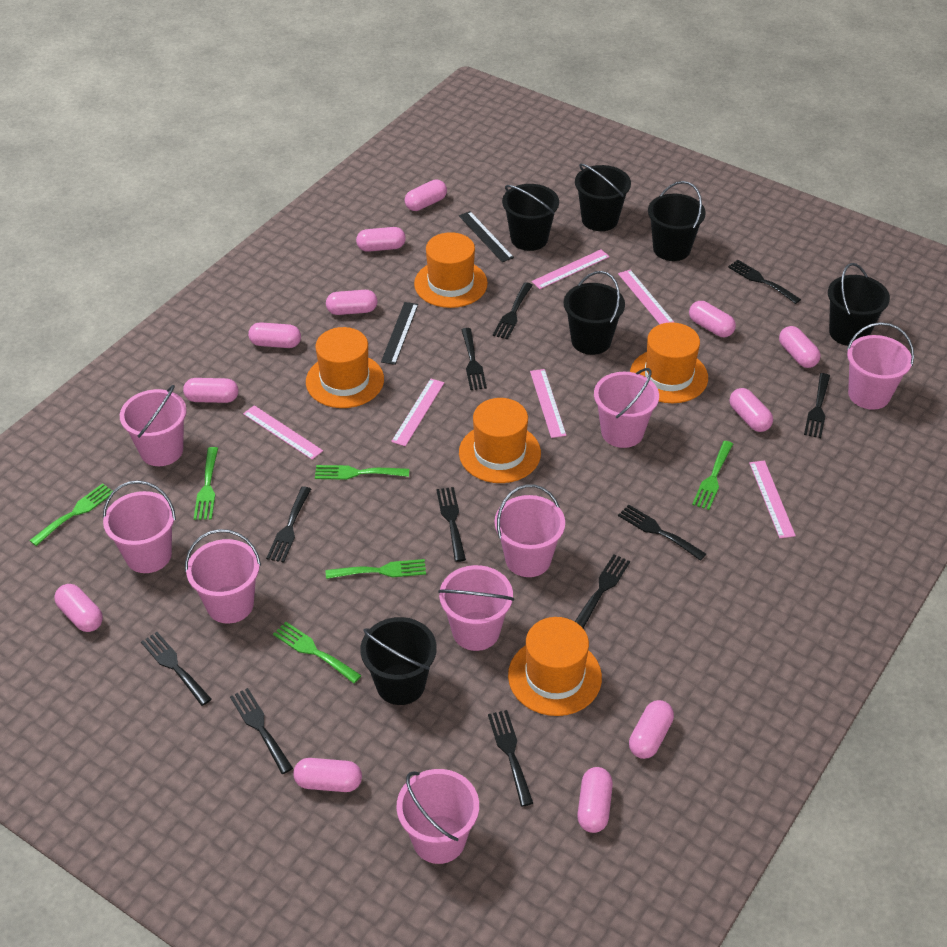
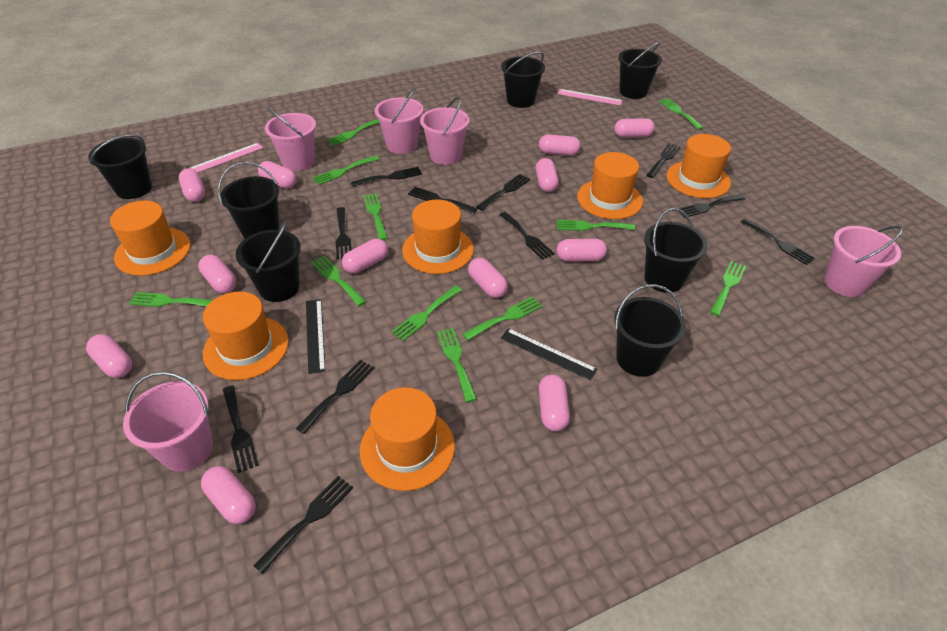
black bucket: [360,617,437,705] [502,184,559,251] [564,271,625,355] [575,164,631,231] [648,181,706,261] [828,263,890,346] = 6 -> [88,134,152,199] [218,162,279,239] [235,222,301,302] [501,52,545,108] [614,284,686,377] [618,42,662,99] [644,208,708,293] = 7
green fork: [29,483,112,546] [194,447,218,520] [273,622,362,683] [315,465,409,480] [326,559,426,579] [692,441,733,510] = 6 -> [129,292,213,307] [311,256,366,306] [313,155,379,185] [327,119,380,146] [363,193,388,240] [391,285,462,341] [437,328,477,402] [462,296,542,341] [557,220,635,231] [659,98,703,130] [710,261,746,316] = 11
orange hat: [306,327,384,408] [414,232,488,308] [459,398,541,483] [508,617,602,716] [630,322,708,403] = 5 -> [110,201,191,276] [203,292,289,380] [360,387,455,491] [402,199,474,274] [577,152,643,219] [666,134,731,198] = 6
pink bucket: [103,480,176,573] [120,385,187,466] [185,529,261,623] [396,769,479,864] [438,565,514,651] [494,484,565,577] [594,368,659,448] [847,322,914,410] = 8 -> [123,371,213,472] [265,108,316,171] [375,88,423,154] [420,97,470,165] [824,226,903,297] = 5
pink ruler: [243,405,323,460] [391,379,444,446] [530,369,566,438] [532,250,610,289] [618,270,675,324] [749,460,796,538] = 6 -> [189,143,263,172] [557,89,623,105] = 2

